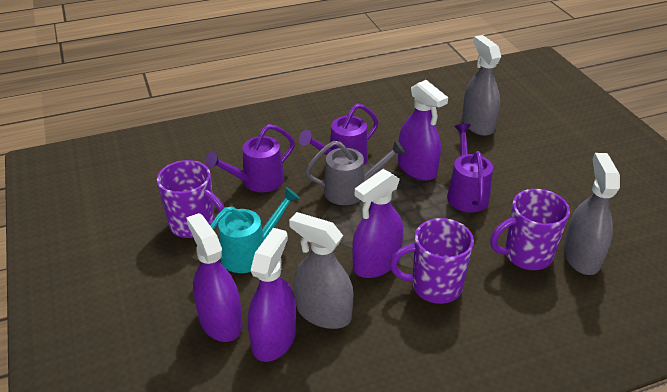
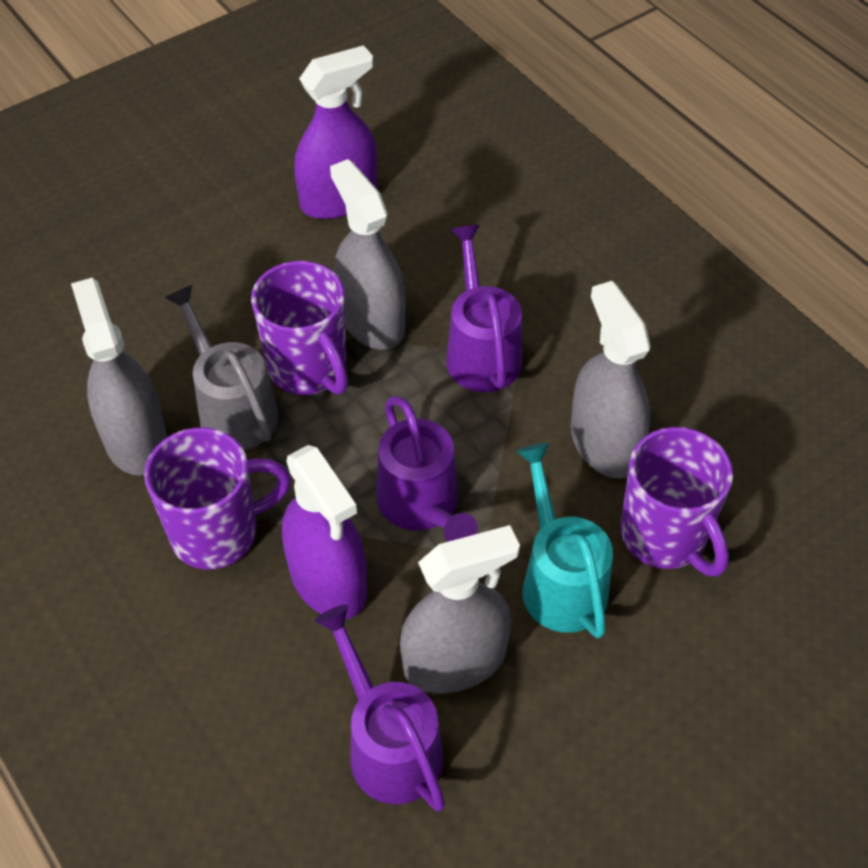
grey spray bottle: [289,212,353,329] [462,35,501,136] [564,153,620,275] = 3 -> [71,278,167,475] [330,159,406,349] [400,525,520,694] [571,281,651,479] = 4
purple spray bottle: [186,213,242,342] [248,228,296,362] [352,169,403,278] [398,80,448,181] = 4 -> [282,445,367,619] [294,45,377,219] = 2

